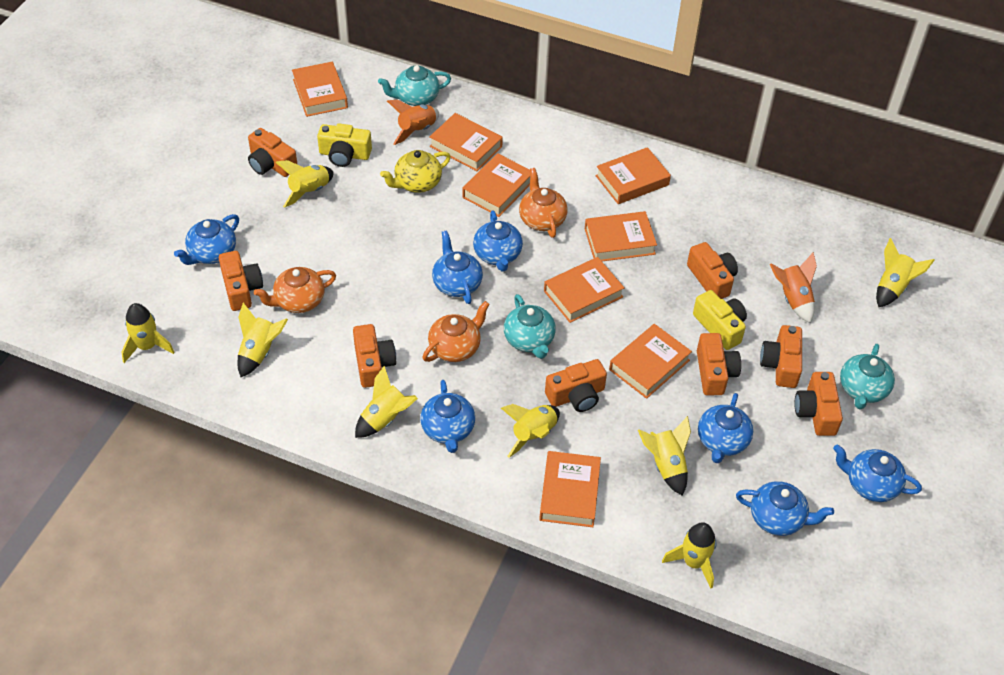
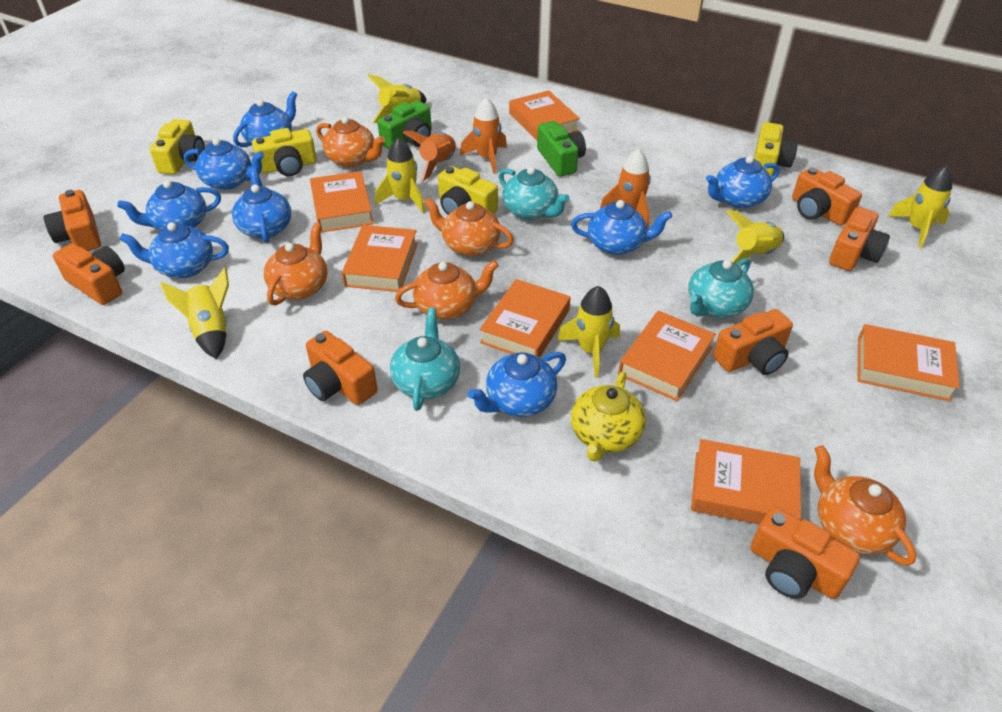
blue teapot: [174,214,239,265] [421,380,475,453] [432,231,483,304] [473,211,523,272] [698,393,753,463] [736,481,834,536] [833,445,922,502] = 7 -> [117,180,221,231] [119,222,229,278] [184,138,265,190] [232,168,291,243] [233,91,297,147] [468,352,566,417] [571,200,672,255] [706,156,780,208] = 8
green camera: none = 0 -> [377,101,432,149] [537,121,586,177] = 2
orange book: [292,62,348,117] [429,113,503,171] [462,153,530,217] [539,451,601,527] [544,257,624,323] [585,211,657,261] [596,147,671,204] [609,324,692,399] = 8 -> [310,171,374,233] [342,225,418,292] [480,279,571,357] [509,90,580,141] [618,311,716,401] [691,439,801,525] [857,324,960,402] = 7
orange camera: [219,251,263,311] [248,128,298,177] [353,324,396,388] [545,359,607,412] [687,242,738,299] [697,333,741,395] [760,325,802,388] [795,372,843,436] = 8 -> [43,190,101,251] [53,243,125,305] [303,331,378,405] [713,309,793,375] [750,507,860,599] [792,167,862,226] [829,207,890,271] = 7
orange rocket: [387,100,439,145] [770,252,817,323] = 2 -> [403,131,456,181] [460,97,507,174] [600,149,651,228] = 3
orange teapot: [254,267,336,313] [423,301,490,362] [519,168,568,238] = 3 -> [264,222,327,306] [316,116,385,167] [395,260,499,320] [424,198,514,256] [814,445,917,566] = 5
yellow camera: [317,124,372,167] [693,290,747,350] = 2 -> [150,119,205,174] [252,128,317,176] [438,166,498,215] [754,122,798,177] = 4
yellow rocket: [122,303,174,363] [237,303,288,377] [275,160,334,208] [355,366,418,438] [501,404,560,458] [638,416,691,495] [662,522,716,589] [876,238,935,307] = 8 -> [160,267,229,359] [367,74,427,123] [375,138,425,213] [557,286,620,378] [726,210,784,264] [887,166,952,248] = 6

